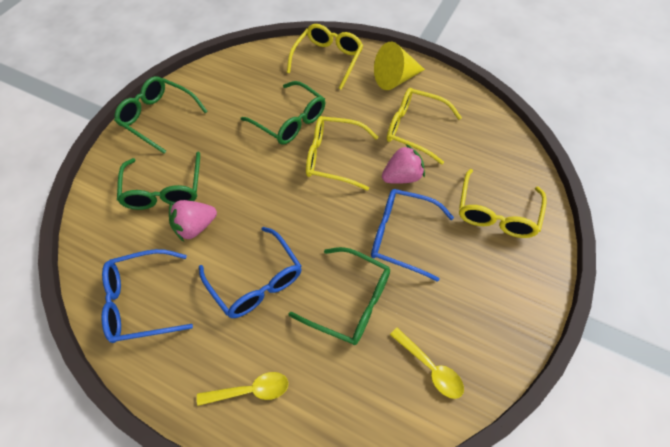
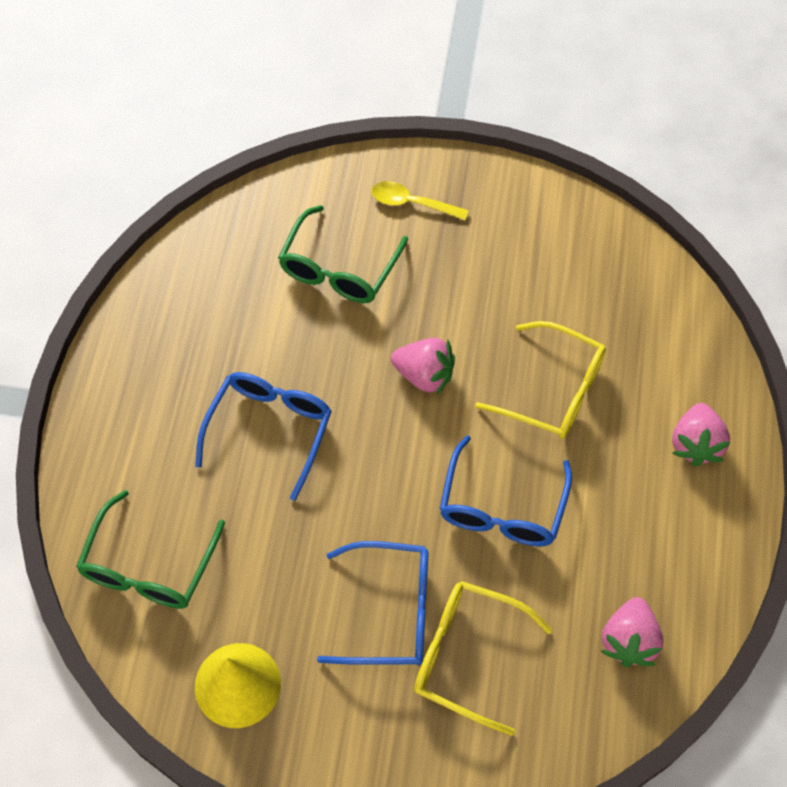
green glasses: [114,76,208,154] [117,152,200,210] [241,81,325,144] [289,247,390,345] = 4 -> [76,490,225,609] [278,205,408,303] = 2
pink strawberry: [169,200,217,242] [382,144,425,184] = 2 -> [391,338,455,395] [601,597,663,667] [672,403,730,467] = 3
yellow glasses: [287,24,363,90] [306,116,378,191] [387,88,462,164] [459,169,547,238] = 4 -> [414,581,552,736] [475,321,606,439] = 2
yellow spoon: [197,372,288,406] [390,327,464,399] = 2 -> [372,181,469,220] = 1

